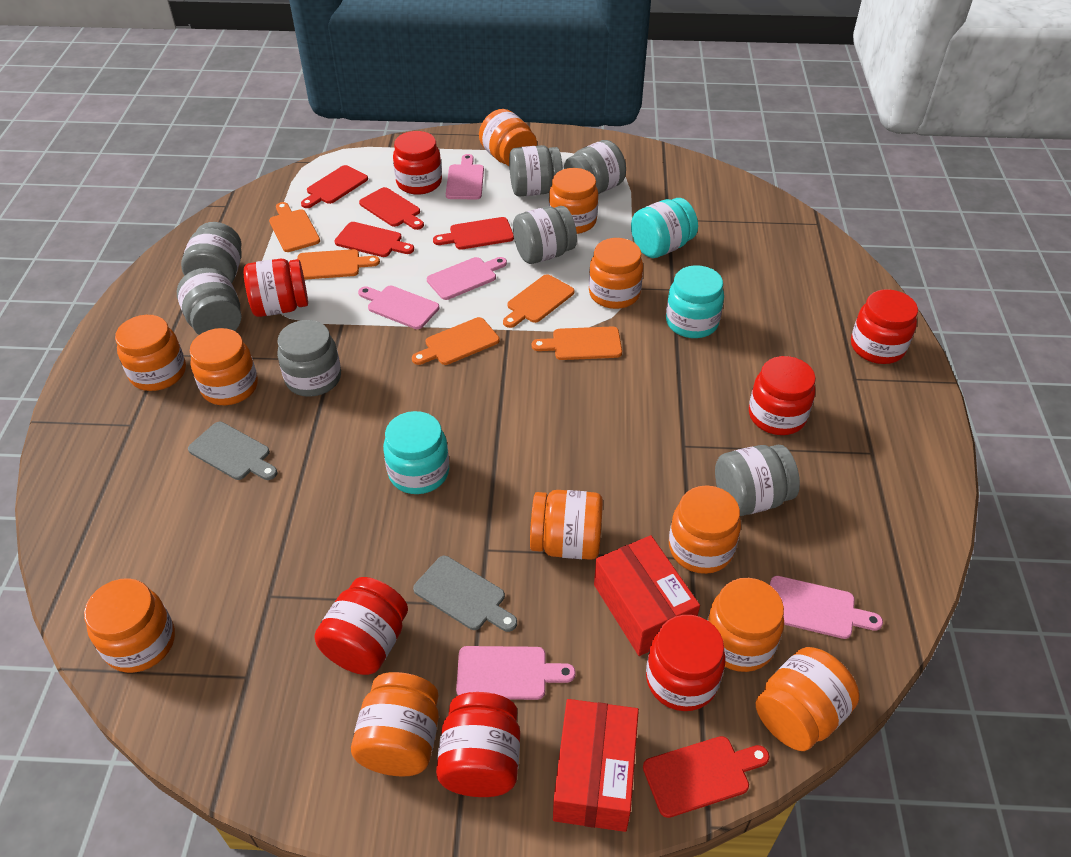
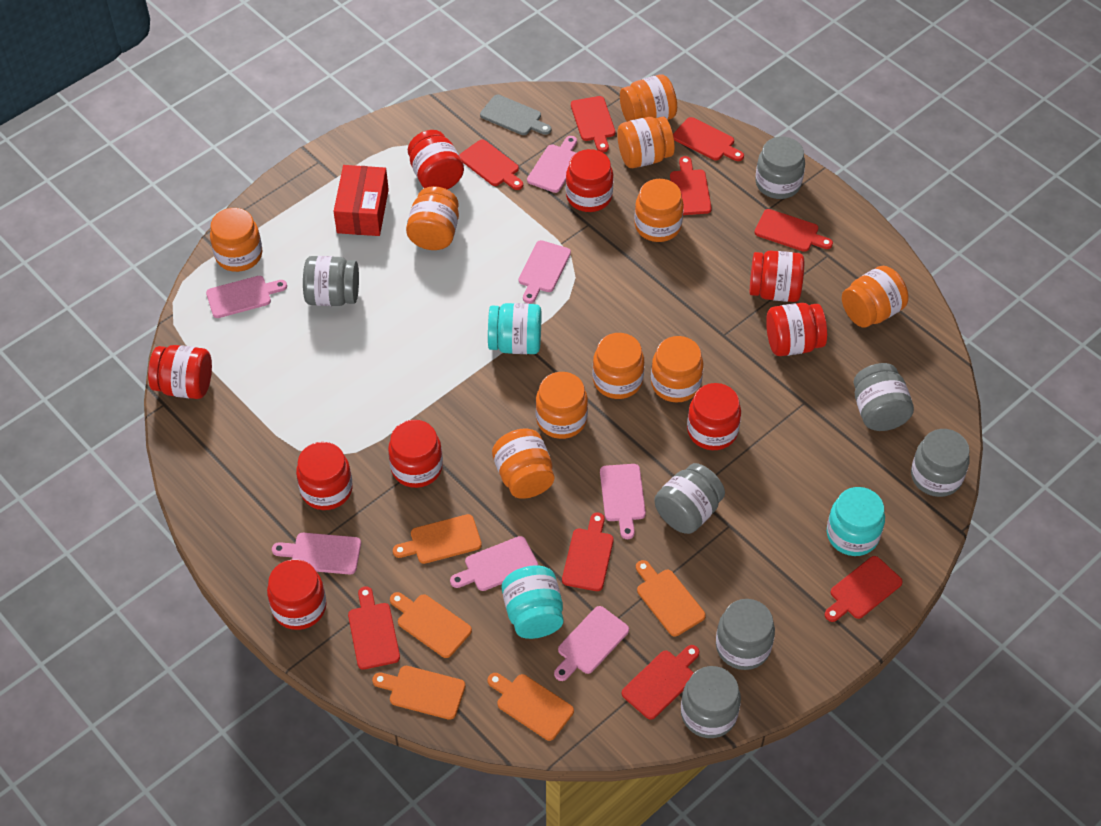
grey cutting board: [188,422,278,480] [413,556,517,632] = 2 -> [480,95,551,135] = 1
orange jar: [84,578,175,673] [115,315,186,391] [190,328,258,405] [351,672,439,777] [479,109,537,166] [530,490,603,560] [549,168,598,234] [589,238,643,309] [669,485,741,574] [707,578,784,672] [756,647,860,751] = 11 -> [210,208,262,272] [406,186,459,250] [492,429,554,499] [536,372,588,439] [593,333,644,399] [617,117,675,168] [620,74,677,122] [634,179,684,242] [651,336,704,403] [842,266,908,328] = 10
pink cutting board: [358,286,439,329] [427,257,507,300] [446,154,484,199] [456,646,576,700] [770,576,883,639] = 5 -> [206,276,287,318] [272,533,361,574] [450,536,538,591] [518,240,571,304] [527,136,577,193] [554,606,629,681] [600,464,646,539] = 7
red box: [553,699,639,832] [594,535,700,656] = 2 -> [333,165,389,236] = 1
red cutting board: [301,165,368,208] [334,222,414,257] [359,187,424,230] [433,217,514,250] [643,736,769,818] = 5 -> [348,586,400,670] [459,139,523,190] [562,513,614,591] [571,96,615,153] [622,645,700,720] [670,156,712,215] [673,117,744,161] [754,209,833,252] [825,556,903,622] = 9
red jar: [244,259,308,317] [315,577,408,675] [393,131,442,195] [436,692,520,797] [646,615,725,711] [749,356,816,435] [851,289,918,364] = 7 -> [148,345,212,399] [267,559,326,630] [296,442,353,510] [388,420,443,488] [408,130,464,189] [566,149,614,212] [687,383,741,450] [750,251,804,302] [766,303,827,356] = 9

